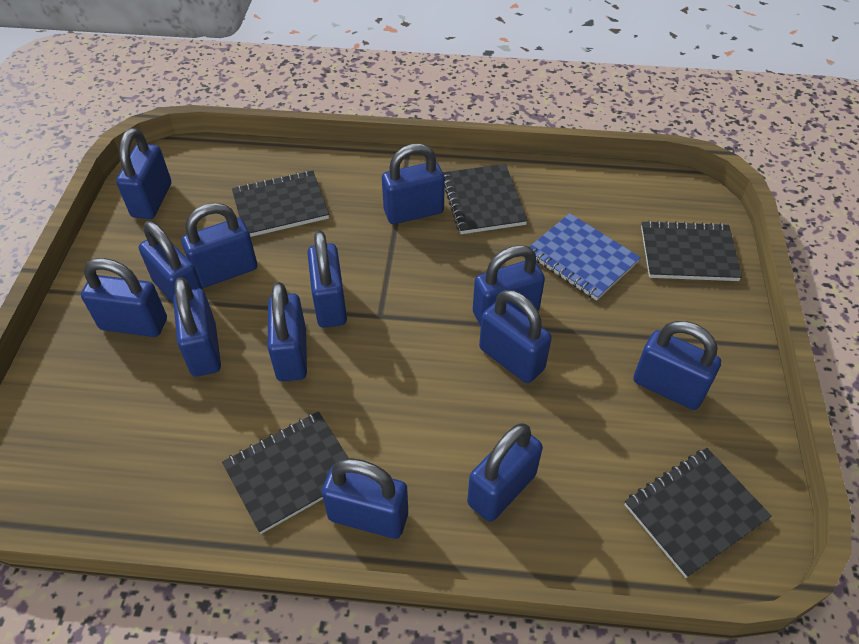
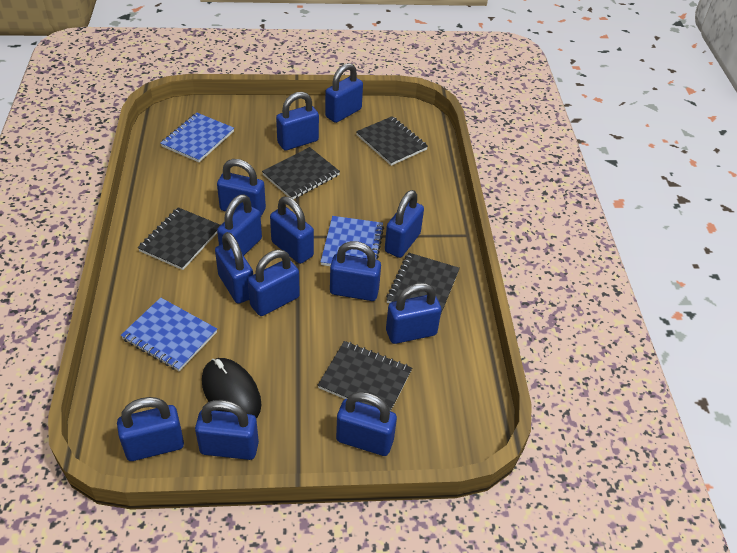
black mouse: none = 0 -> [202,358,262,418] = 1
blue notebook: [529,213,641,301] = 1 -> [121,298,217,371] [160,113,234,162] [320,216,384,266] = 3

